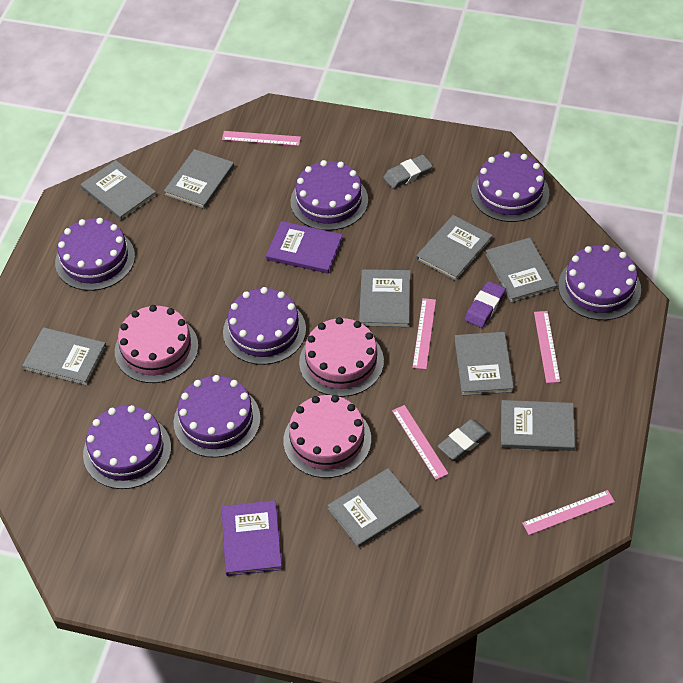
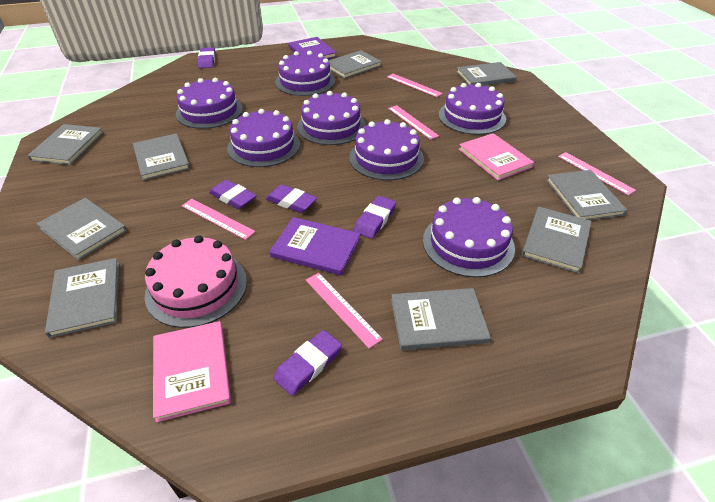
grey eraser: [383,155,433,189] [438,419,490,460] = 2 -> none = 0
pink book: none = 0 -> [153,321,231,422] [458,133,534,180] = 2
pink cake: [115,305,198,383] [283,395,371,478] [299,317,384,397] = 3 -> [145,235,247,328] = 1
purple eraser: [465,281,506,328] = 1 -> [198,47,215,68] [209,180,257,209] [266,184,317,213] [273,330,342,396] [353,196,396,239] = 5

